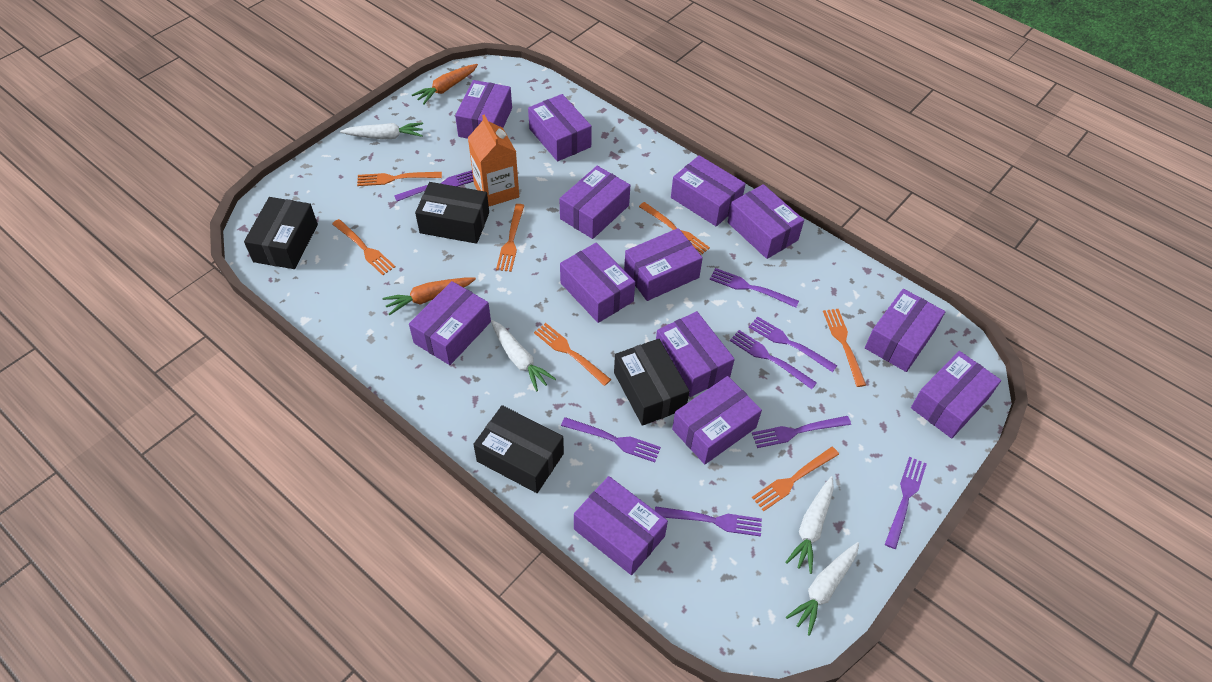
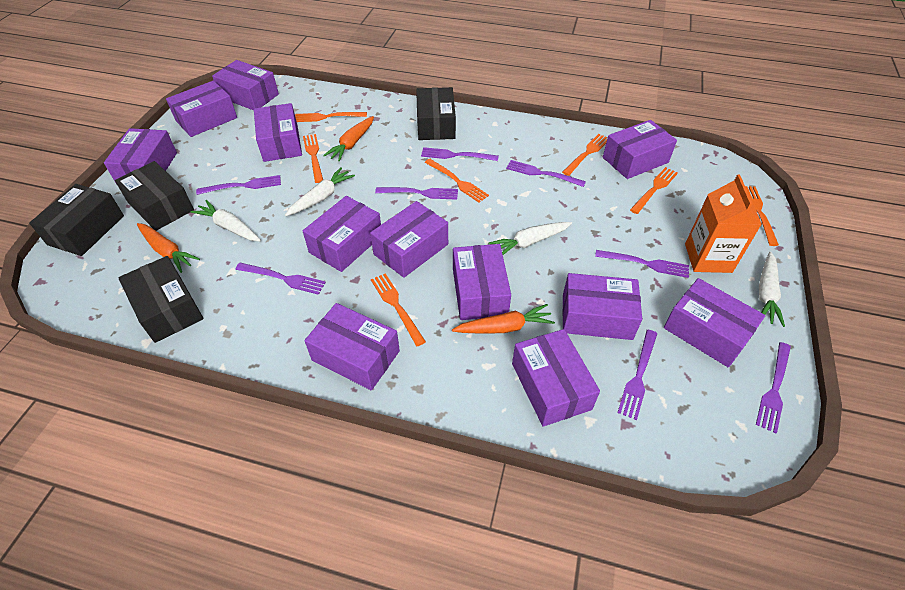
orange carrot: [382,277,476,315] [412,64,478,105] = 2 -> [137,223,200,273] [323,116,374,162] [452,304,555,334] = 3
purple box: [409,281,491,365] [455,80,512,139] [528,94,592,161] [560,166,630,239] [560,243,635,323] [574,476,668,575] [624,228,703,301] [656,311,735,397] [671,155,746,226] [672,376,762,464] [728,184,804,259] [865,289,945,372] [911,351,1001,438] = 13 -> [104,128,177,183] [166,81,237,137] [212,60,279,110] [254,103,302,162] [303,196,381,272] [304,303,400,390] [370,201,448,278] [453,244,511,320] [512,329,600,427] [562,273,642,340] [603,120,677,179] [664,278,765,368] = 12

